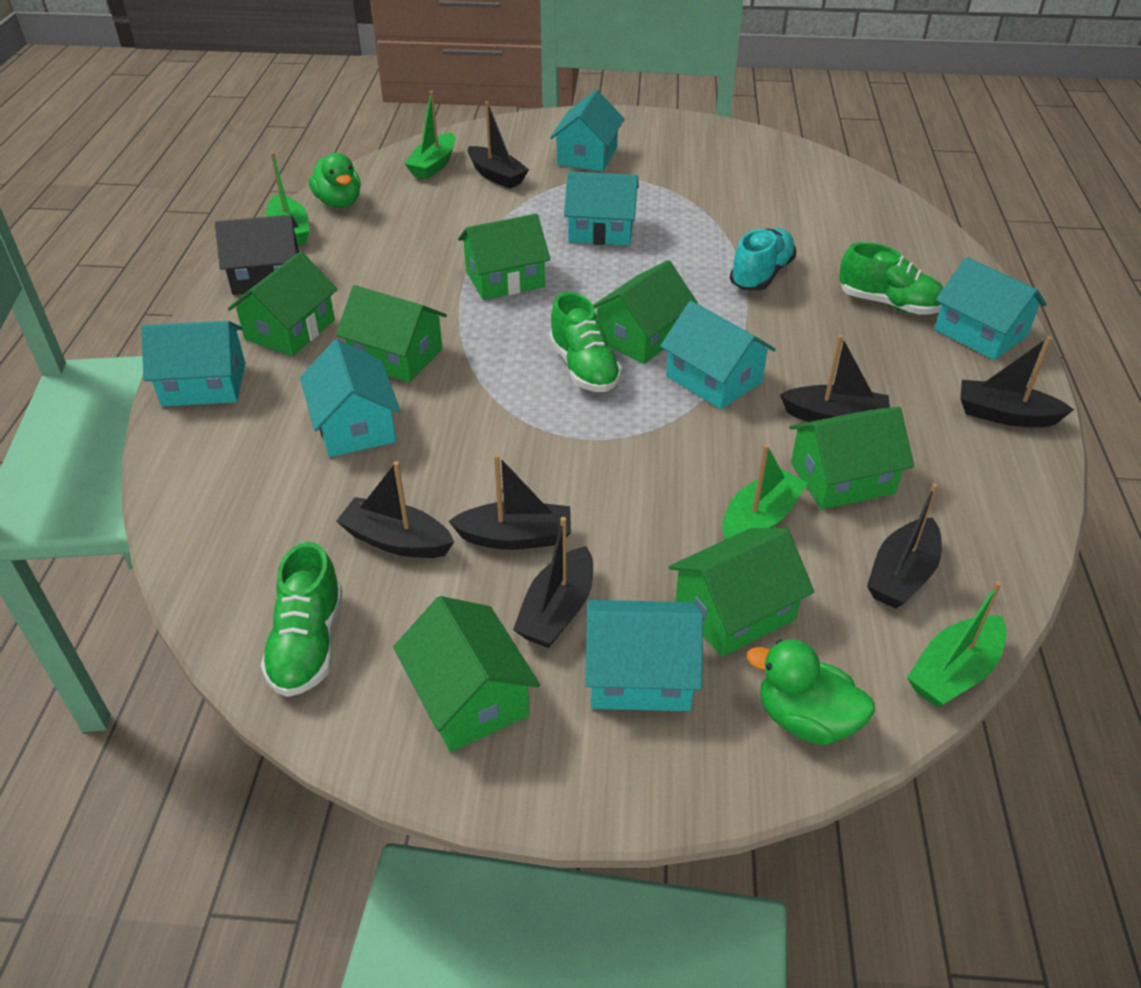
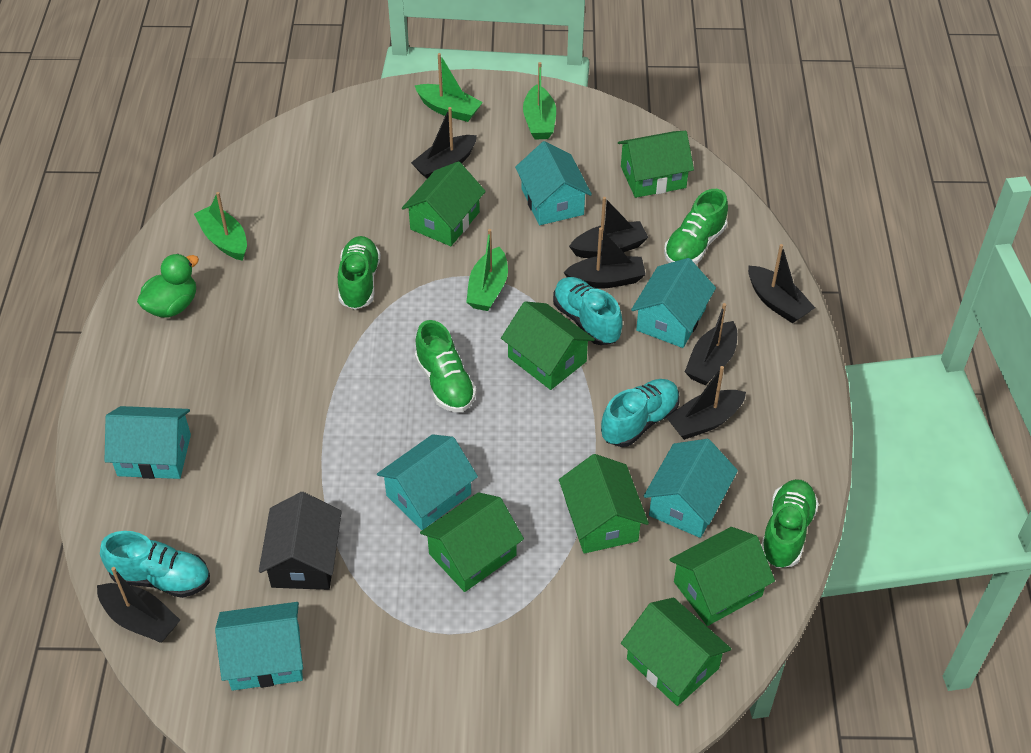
green duck: [309,153,361,208] [747,639,875,745] = 2 -> [137,254,199,318] = 1
green shoe: [261,542,343,697] [549,292,622,392] [839,242,943,315] = 3 -> [338,236,381,310] [415,320,477,412] [664,189,728,264] [761,479,819,568] = 4
turquoise house: [141,321,245,407] [300,339,401,457] [550,90,624,172] [564,172,639,246] [585,600,703,711] [660,301,776,409] [934,257,1047,360] = 7 -> [105,406,191,479] [215,602,303,691] [377,434,478,530] [515,141,592,225] [631,258,716,348] [643,439,738,538] = 6
turquoise shoe: [730,228,796,291] = 1 -> [100,531,210,598] [553,277,623,345] [601,379,680,447] = 3

